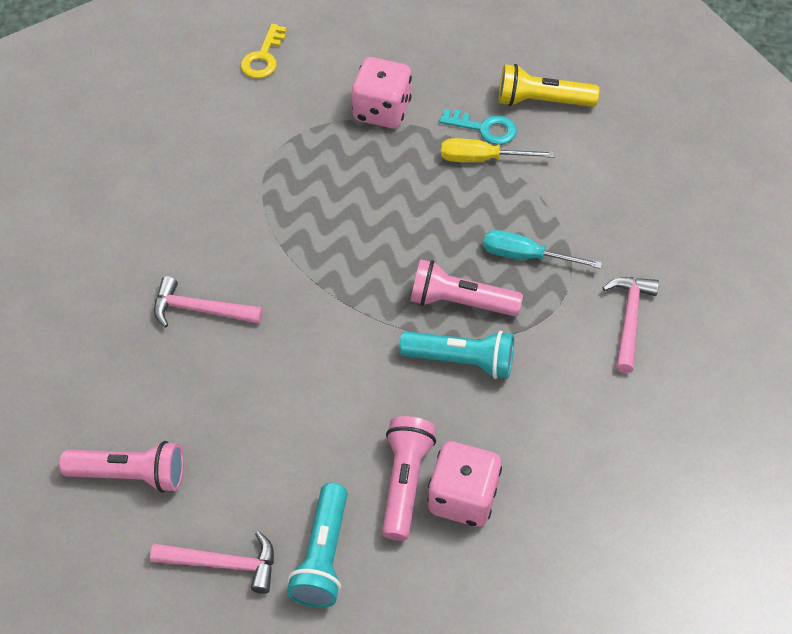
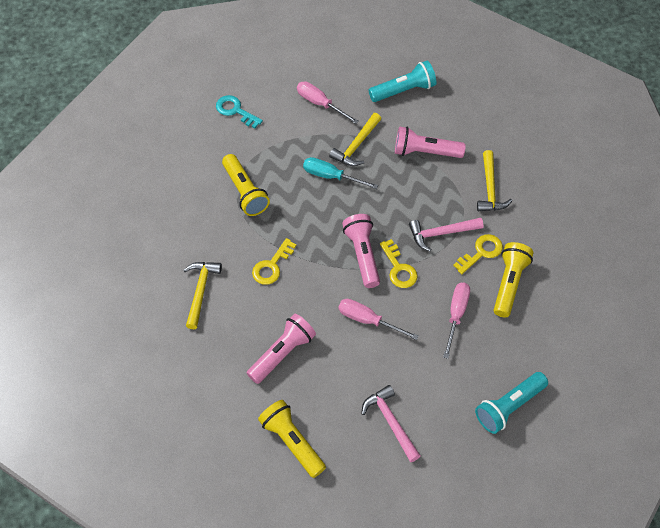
pink dice: [352,57,412,128] [427,442,502,527] = 2 -> none = 0
pink hammer: [150,531,274,594] [154,276,263,328] [603,277,659,373] = 3 -> [361,385,420,462] [409,218,483,251] = 2
pink screwdriver: none = 0 -> [297,81,359,124] [339,299,418,340] [443,283,470,359] = 3
yellow flashlight: [499,64,599,107] = 1 -> [222,154,270,216] [258,400,326,478] [494,242,533,317] = 3
yellow hammer: none = 0 -> [183,262,222,329] [329,113,381,166] [477,150,512,211] = 3
yellow key: [241,24,287,79] = 1 -> [252,238,296,285] [380,239,418,288] [453,234,503,274] = 3
yellow screwdriver: [441,138,555,162] = 1 -> none = 0

